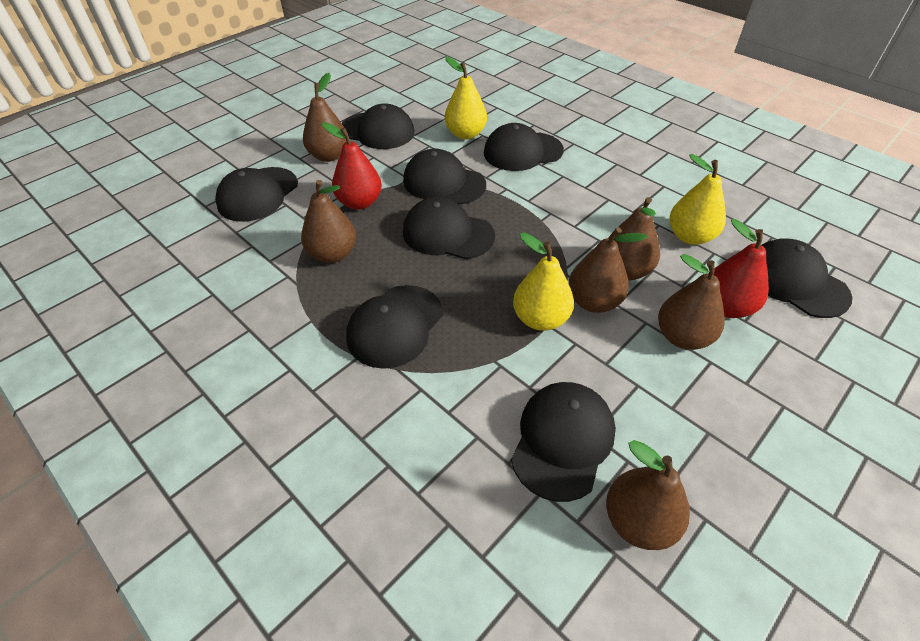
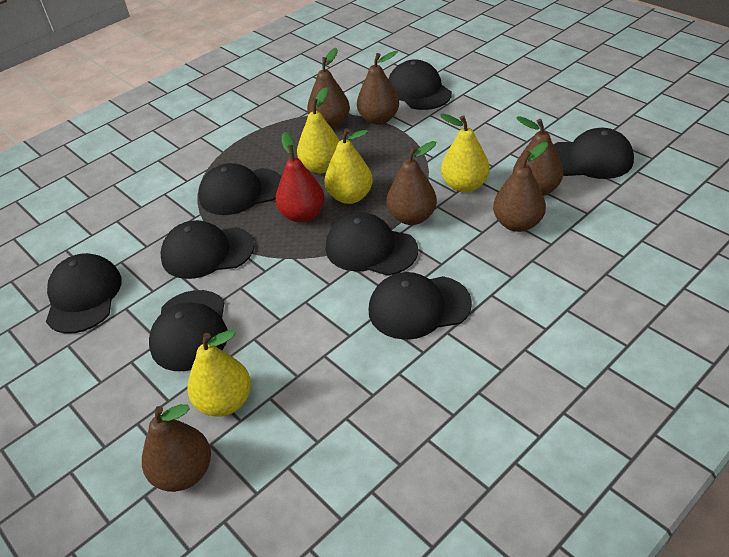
red pear: [322,122,382,210] [714,219,769,318] = 2 -> [275,132,325,222] = 1
yellow pear: [445,57,487,139] [513,232,574,331] [670,154,726,245] = 3 -> [187,330,251,417] [297,88,340,174] [325,128,373,204] [440,114,490,193] = 4

